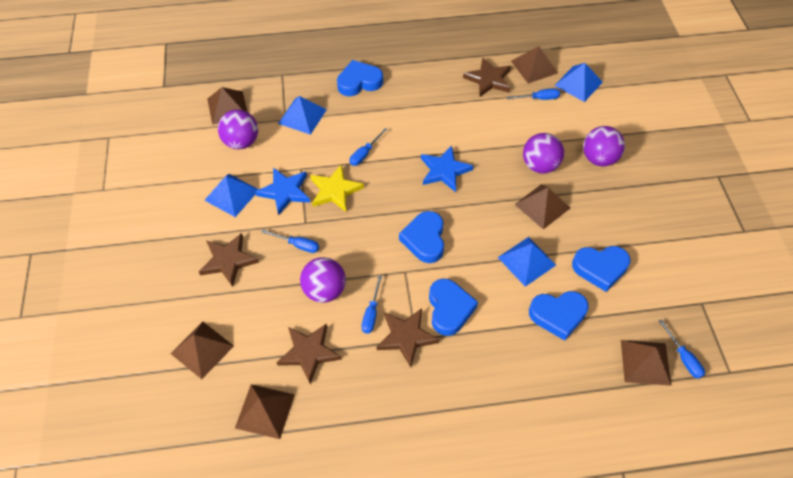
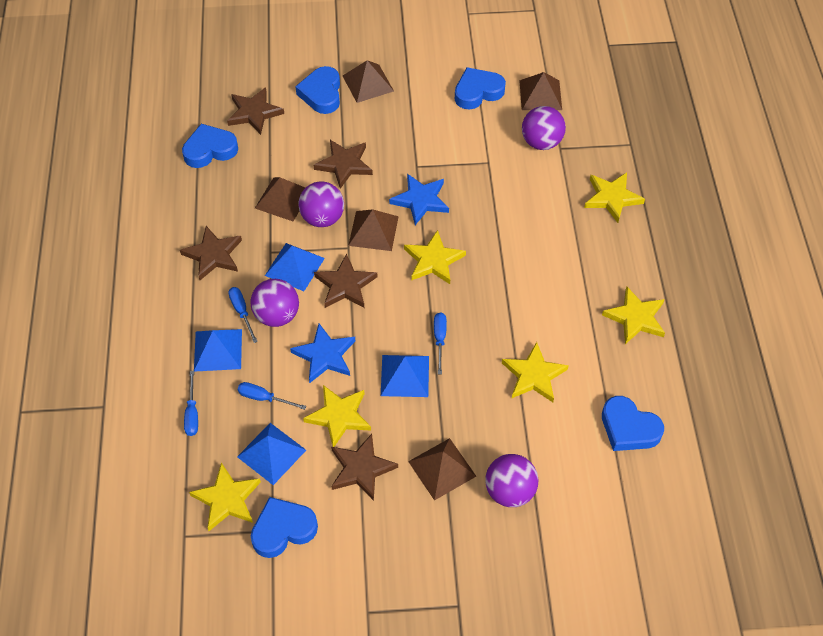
blue screwdriver: [261,229,319,253] [349,128,388,166] [362,275,382,334] [507,88,560,100] [659,319,705,379] = 5 -> [184,371,198,436] [228,287,258,343] [238,382,306,410] [434,312,447,374] = 4
brown pyramid: [170,322,234,379] [207,87,247,125] [235,384,295,439] [511,46,558,84] [514,184,570,230] [621,340,671,386] = 6 -> [255,177,305,221] [343,60,394,103] [348,209,399,251] [408,438,476,501] [519,72,562,110] = 5
brown star: [199,233,259,287] [276,324,341,384] [377,308,439,367] [463,58,511,97] = 4 -> [180,226,242,280] [227,87,284,135] [313,140,373,189] [314,254,378,308] [331,434,398,501] = 5
yellow star: [310,164,364,212] = 1 -> [189,462,261,531] [303,385,371,447] [404,230,466,284] [502,342,569,402] [584,173,645,223] [602,287,665,344] = 6

